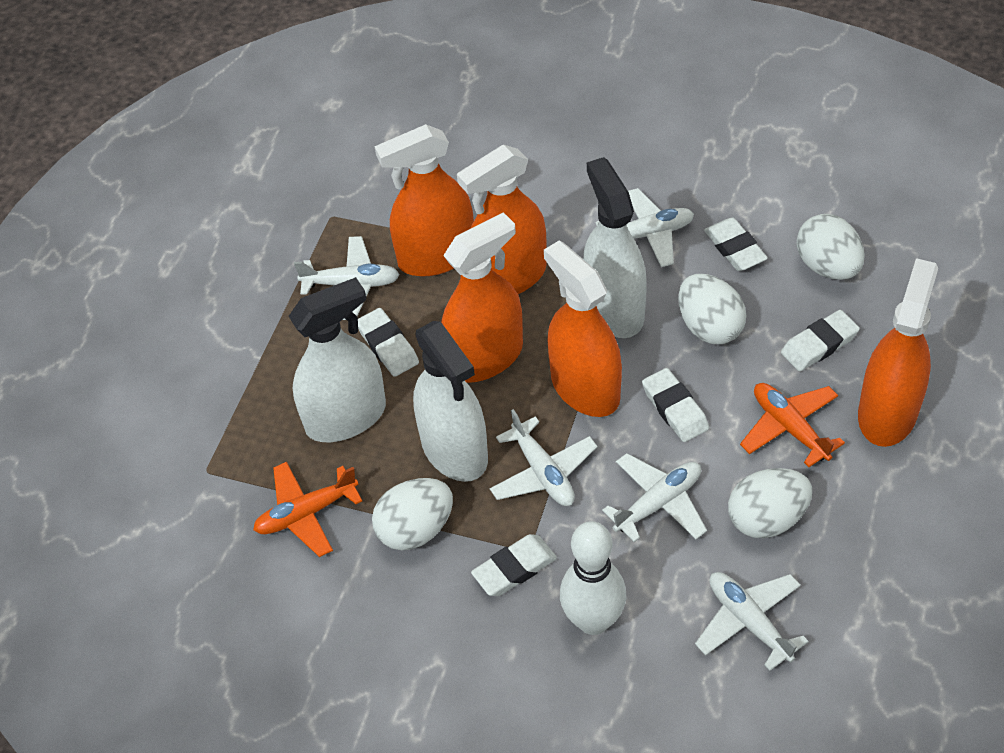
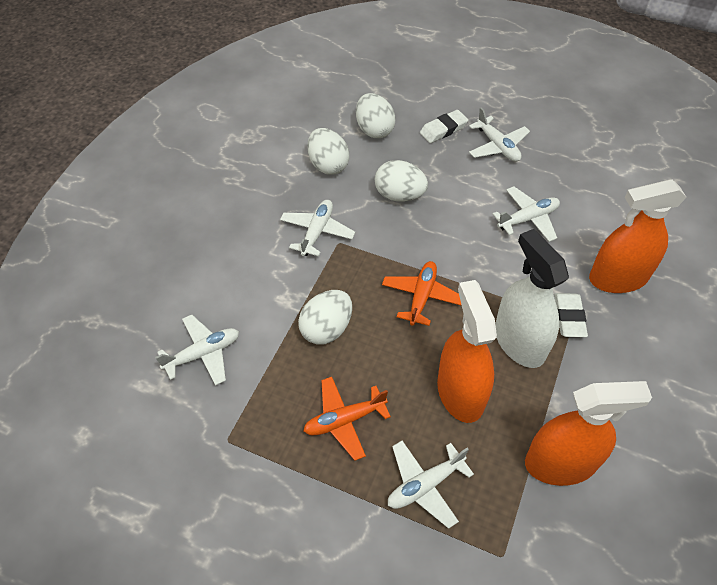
orange spray bottle: [374,124,474,277] [441,212,523,383] [457,145,547,294] [544,241,622,417] [858,258,938,447] = 5 -> [437,280,497,423] [525,381,652,486] [589,179,687,293] = 3
white bowling pin: [560,521,626,635] = 1 -> none = 0
white eraser: [358,308,419,377] [471,534,557,596] [642,368,709,442] [704,218,768,271] [781,310,860,371] = 5 -> [420,110,468,143] [554,293,588,337] = 2
white spray bottle: [289,277,386,442] [413,321,488,482] [583,157,647,338] = 3 -> [495,229,569,368] = 1

